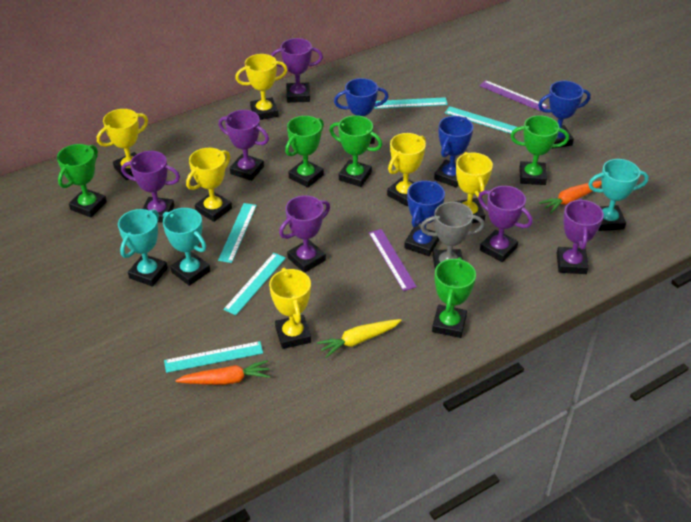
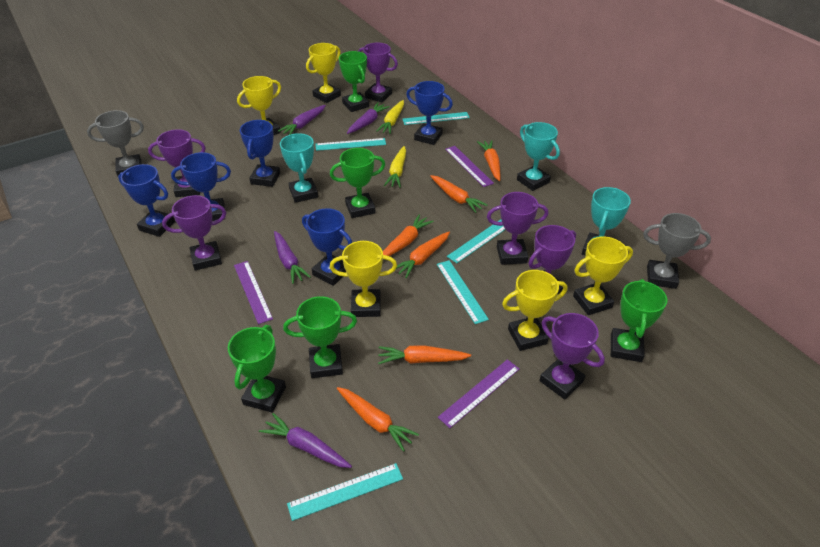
blue trophy: [334,78,388,144] [404,181,445,256] [434,116,473,188] [538,81,591,149] = 4 -> [118,164,175,237] [171,152,231,221] [240,120,280,187] [302,208,352,286] [406,81,453,145] = 5
grey trophy: [420,202,485,269] = 1 -> [87,110,144,176] [643,213,711,289] = 2
orange carrot: [175,360,270,385] [539,181,601,214] = 2 -> [337,387,419,452] [378,345,471,364] [383,214,434,256] [396,232,450,278] [430,175,487,213] [477,140,501,181] = 6
purple carrot: none = 0 -> [259,413,352,468] [274,231,311,284] [278,105,326,135] [347,102,390,134] = 4
purple ruler: [369,229,417,291] [479,80,548,112] = 2 -> [234,261,273,324] [438,359,519,428] [445,146,494,187] = 3
yellow carrot: [317,319,402,358] = 1 -> [376,100,404,134] [384,146,406,188] = 2
yellow trophy: [97,109,148,180] [186,148,232,222] [235,54,288,120] [269,268,311,349] [387,133,426,206] [454,152,493,223] = 6 -> [237,76,281,136] [306,43,341,103] [330,241,397,317] [502,270,567,351] [573,236,633,315] = 5

